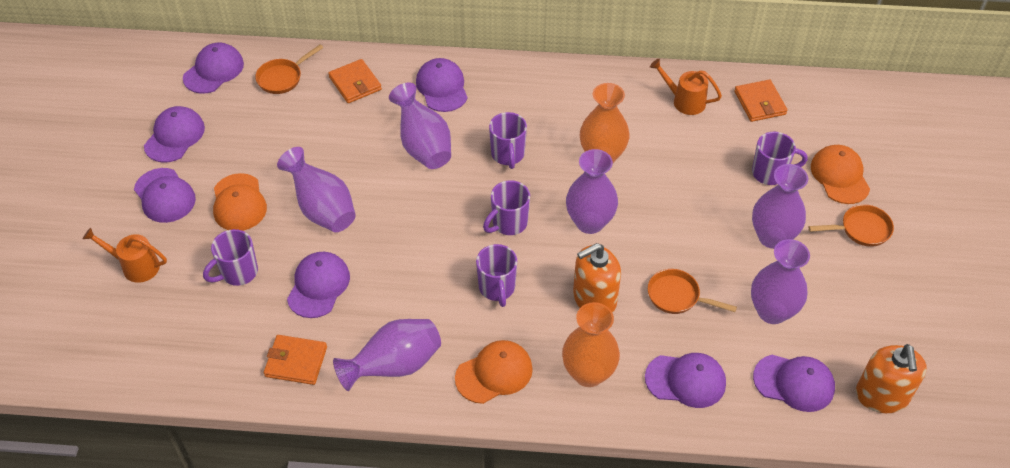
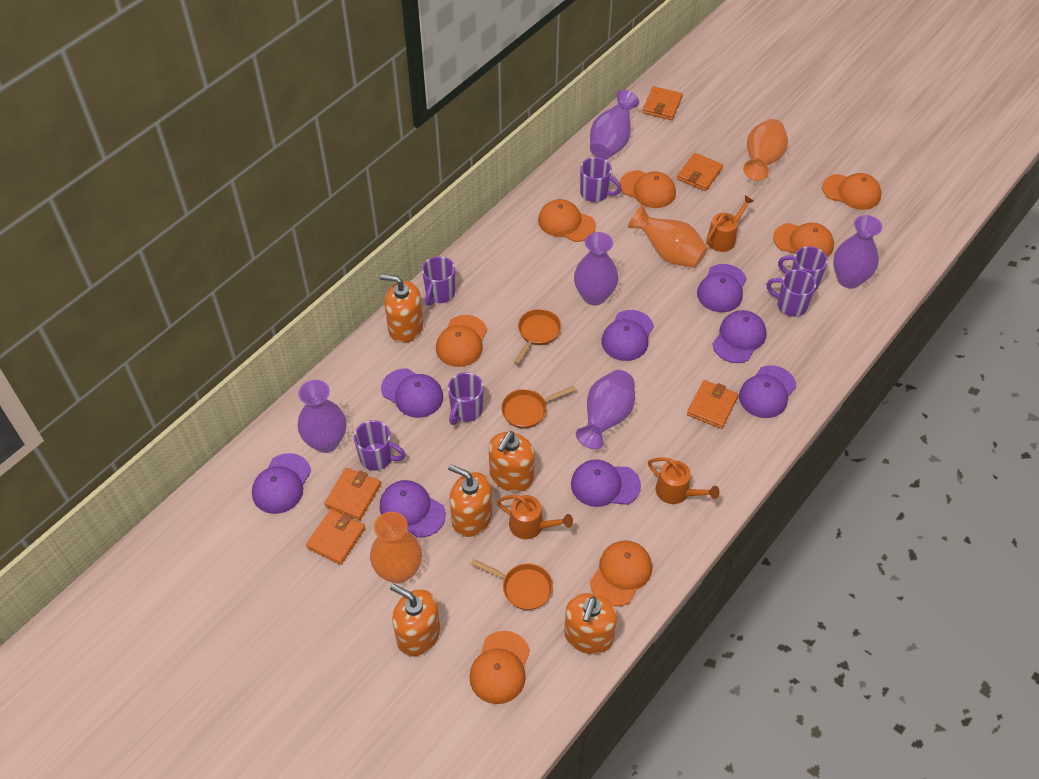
orange cap: [213,173,267,231] [455,340,533,404] [811,145,870,204] = 3 -> [436,315,487,367] [469,631,530,704] [538,199,596,242] [590,540,652,607] [620,170,676,208] [773,223,834,257] [822,173,881,210] = 7
orange soap dispenser: [573,243,621,313] [856,344,927,413] = 2 -> [380,274,423,343] [390,584,440,656] [448,464,493,537] [489,431,534,492] [564,593,617,654] = 5
orange vase: [562,302,620,387] [580,83,630,163] = 2 -> [370,512,422,584] [628,205,708,268] [743,119,788,181] = 3
orange wallet: [264,335,327,385] [329,59,382,103] [734,79,787,122] = 3 -> [306,509,365,565] [324,468,381,520] [642,86,683,120] [677,153,723,191] [687,380,738,429] = 5
orange watering can: [83,227,167,283] [650,59,722,115] = 2 -> [497,495,573,539] [648,457,720,504] [706,195,753,252] = 3
purple cap: [134,168,196,223] [144,106,205,163] [183,42,244,94] [287,252,350,318] [416,58,468,112] [645,353,726,408] [753,355,835,412] = 7 -> [252,453,311,514] [380,480,446,537] [381,369,443,418] [571,459,641,507] [602,310,654,361] [697,264,747,312] [713,310,766,363] [739,365,796,418] = 8
purple mug: [203,229,258,286] [476,244,517,307] [483,180,530,235] [489,112,527,169] [752,132,808,185] = 5 -> [354,420,406,471] [422,256,455,306] [448,372,484,425] [580,157,622,202] [766,269,816,317] [778,246,828,290] = 6
purple vase: [277,147,356,232] [333,319,441,391] [389,83,451,169] [566,149,618,234] [751,239,810,324] [752,164,808,249] = 6 -> [298,380,346,453] [574,232,618,305] [576,370,635,449] [590,90,639,160] [833,215,882,289] = 5

